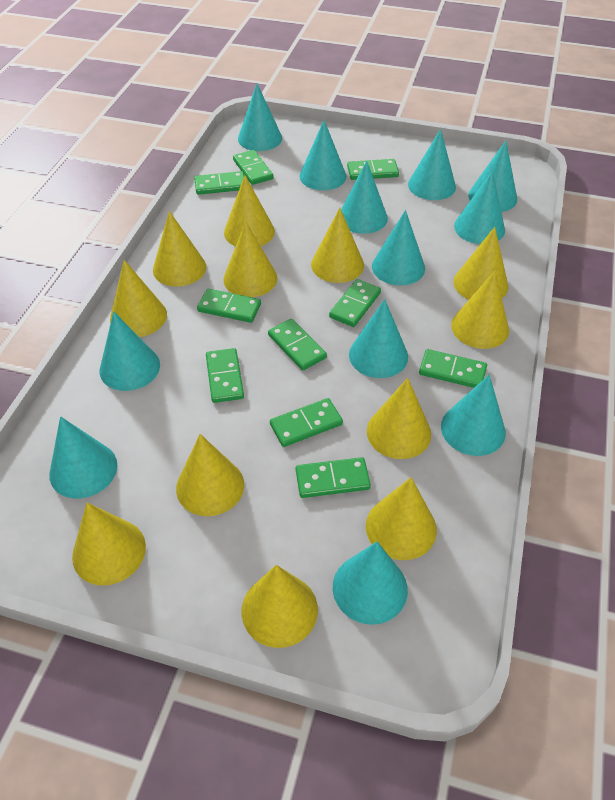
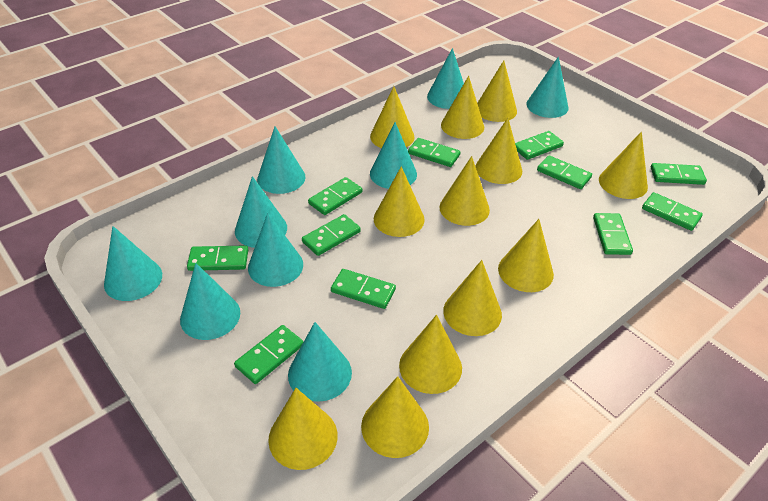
green domino: [194,171,244,195] [197,289,261,323] [206,348,244,403] [233,150,273,185] [268,319,327,371] [270,398,343,447] [296,457,371,498] [329,279,381,327] [347,159,399,180] [419,349,487,388] = 10 -> [187,245,248,271] [234,325,303,384] [302,214,361,256] [308,177,362,215] [331,269,396,309] [408,138,460,167] [515,131,564,160] [537,155,592,189] [593,213,633,255] [642,192,703,231] [651,163,707,185] = 11
turquoise cone: [49,416,118,499] [100,311,160,391] [238,83,282,151] [299,120,346,190] [333,541,408,625] [341,161,388,234] [349,299,408,378] [372,210,425,285] [408,129,456,200] [441,375,506,456] [454,171,505,244] [468,141,517,212] = 12 -> [104,226,162,301] [180,263,240,340] [235,176,287,248] [248,213,303,287] [257,126,305,194] [288,322,352,402] [370,122,417,189] [427,48,464,109] [526,56,568,118] = 9

